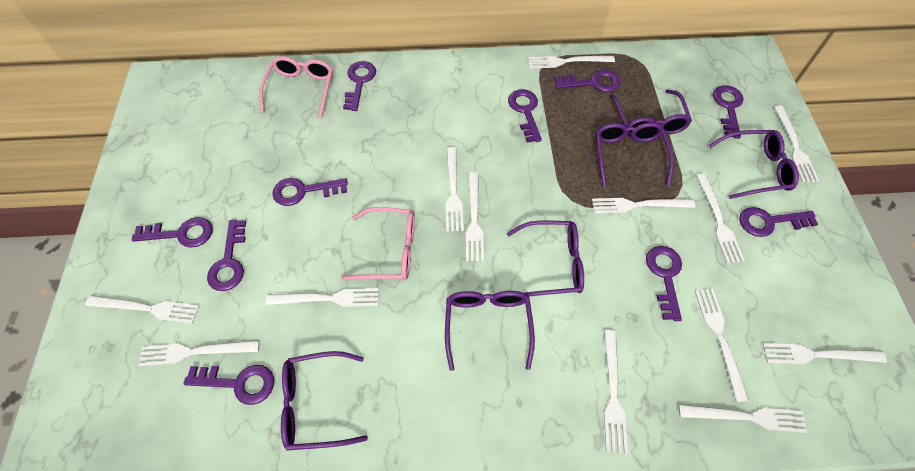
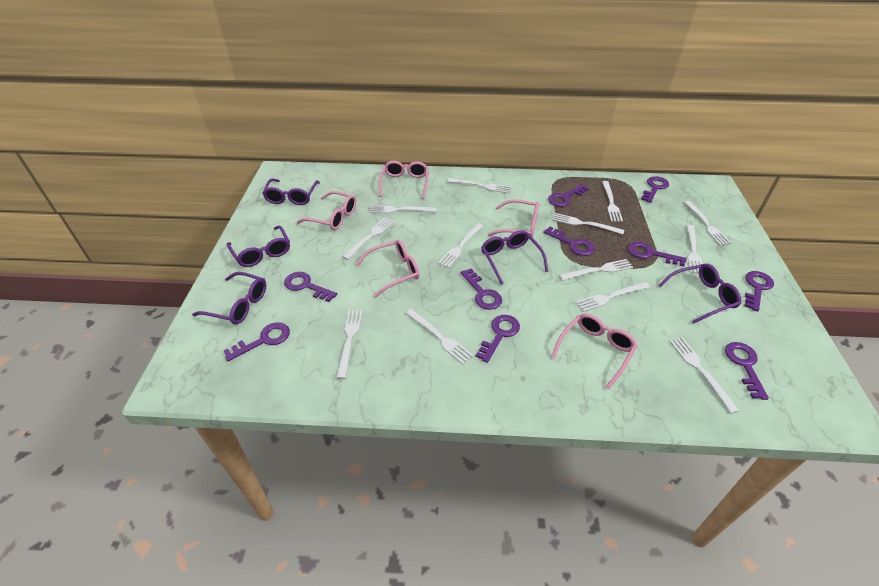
pink glasses: [259,56,333,119] [341,207,415,281] = 2 -> [297,191,356,230] [356,239,420,297] [379,161,429,199] [488,200,539,238] [552,313,637,389] = 5
purple glasses: [281,351,368,451] [445,291,535,371] [507,220,584,297] [596,122,674,187] [610,89,692,137] [708,130,799,199] = 6 -> [192,272,266,325] [226,225,290,267] [262,179,320,205] [481,230,548,285] [658,264,741,324] = 5

